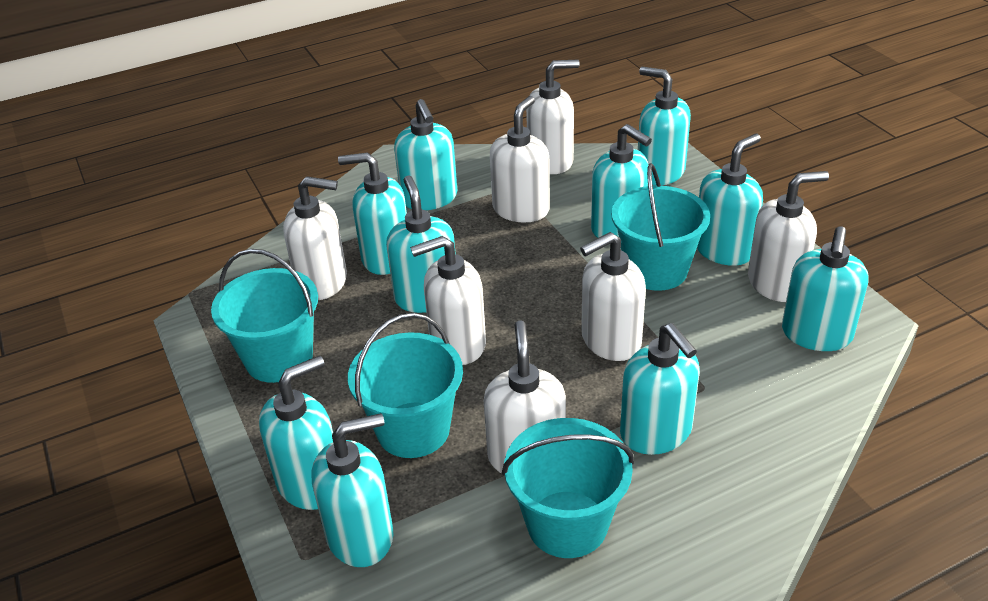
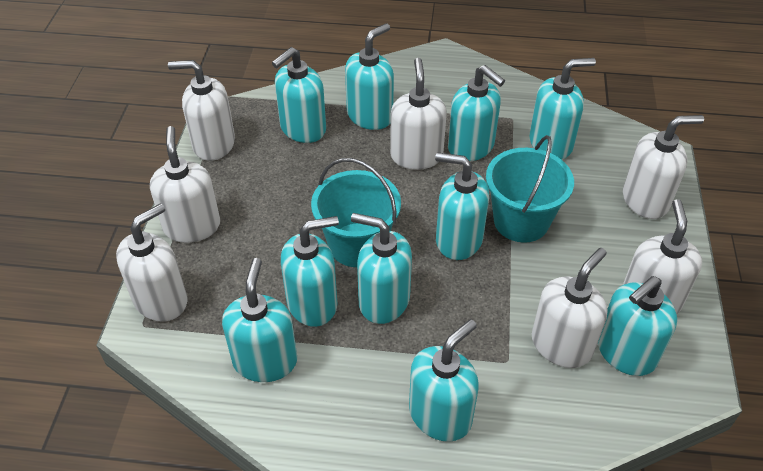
turquoise bucket: [211,249,318,383] [348,313,463,458] [502,418,634,558] [611,163,710,291] = 4 -> [311,158,401,267] [486,135,574,243] = 2

